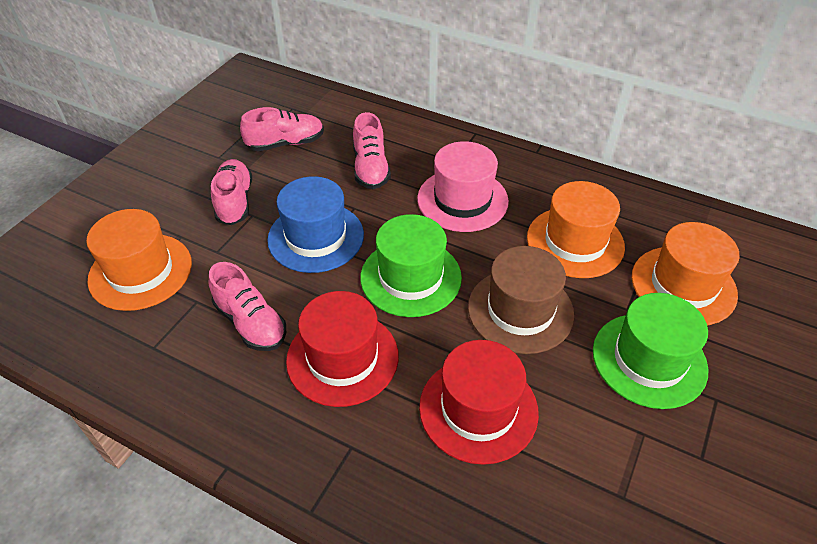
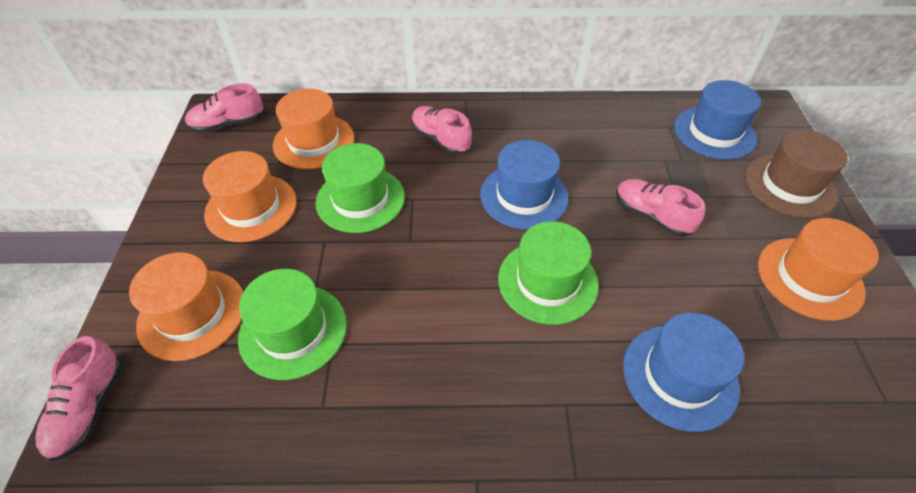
blue hat: [267,176,364,273] = 1 -> [480,140,569,229] [623,313,744,432] [674,80,761,160] = 3
green hat: [360,214,462,317] [593,293,708,409] = 2 -> [238,269,347,380] [316,143,405,233] [498,221,599,325] = 3
orange hat: [86,209,192,311] [527,181,625,278] [632,222,740,325] = 3 -> [129,252,243,361] [203,151,297,242] [273,89,354,170] [758,218,879,321] = 4
pink hat: [417,141,509,232] = 1 -> none = 0
red hat: [286,291,399,407] [419,340,539,465] = 2 -> none = 0

